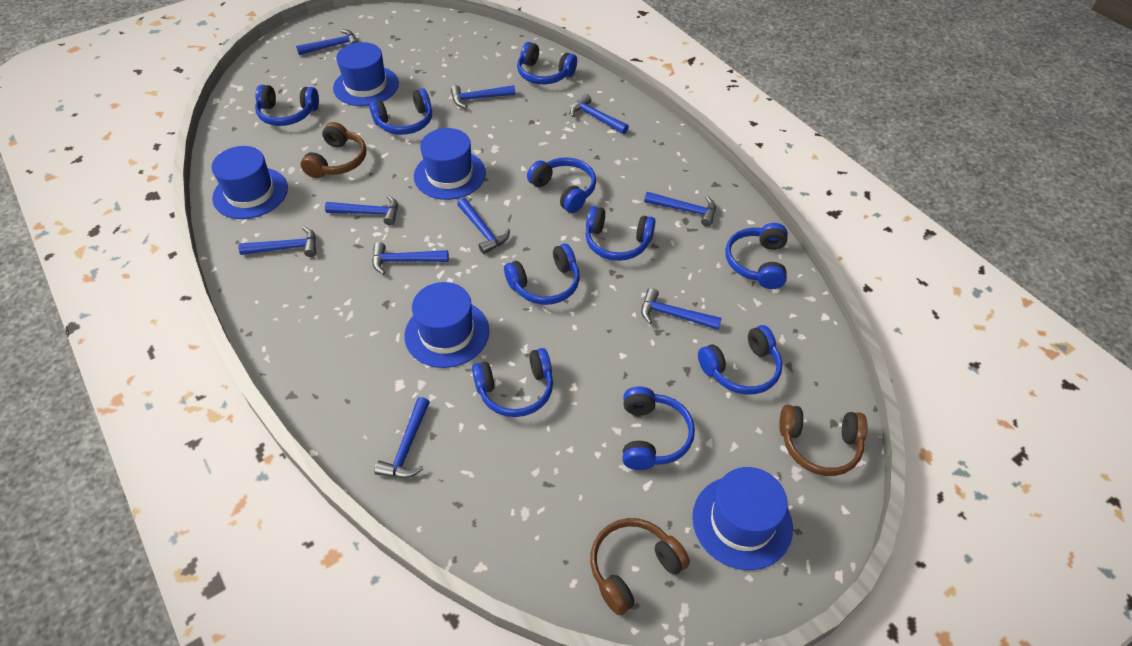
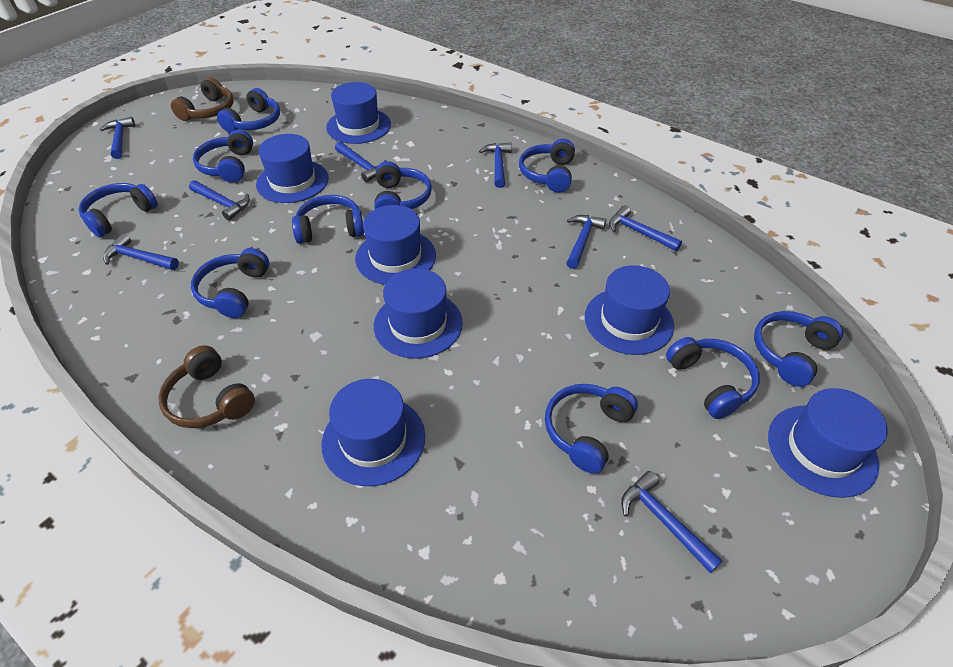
blue hammer: [238,227,316,257] [296,30,358,55] [325,195,398,226] [372,242,449,275] [374,397,430,478] [451,85,516,108] [457,198,510,254] [570,94,629,134] [641,288,722,330] [644,192,716,227] = 10 -> [100,117,135,159] [103,234,179,270] [189,180,250,220] [335,142,387,182] [479,143,512,188] [566,215,607,269] [609,205,682,251] [621,471,723,573] = 8
blue hat: [212,146,288,219] [333,42,399,106] [404,282,489,368] [414,128,486,200] [692,467,793,570] = 5 -> [256,134,328,203] [321,379,425,486] [326,82,391,144] [355,205,436,285] [374,268,463,359] [585,265,674,355] [768,388,888,498] = 7
brown headphones: [300,122,366,178] [590,518,690,615] [779,405,868,476] = 3 -> [158,345,255,428] [171,77,234,121] = 2

